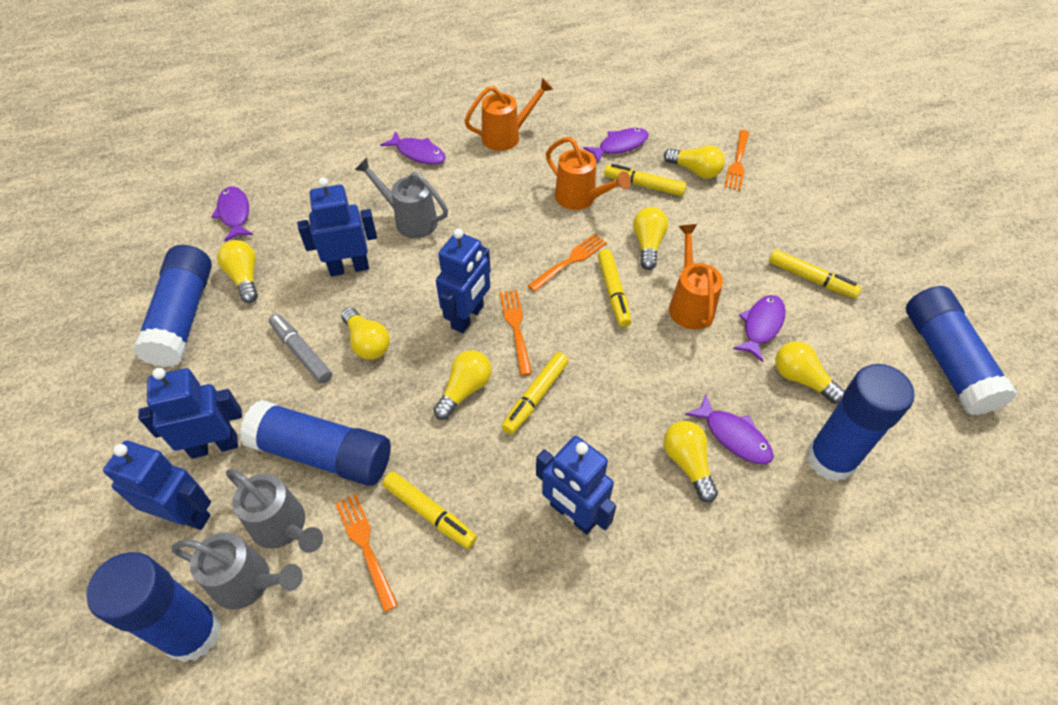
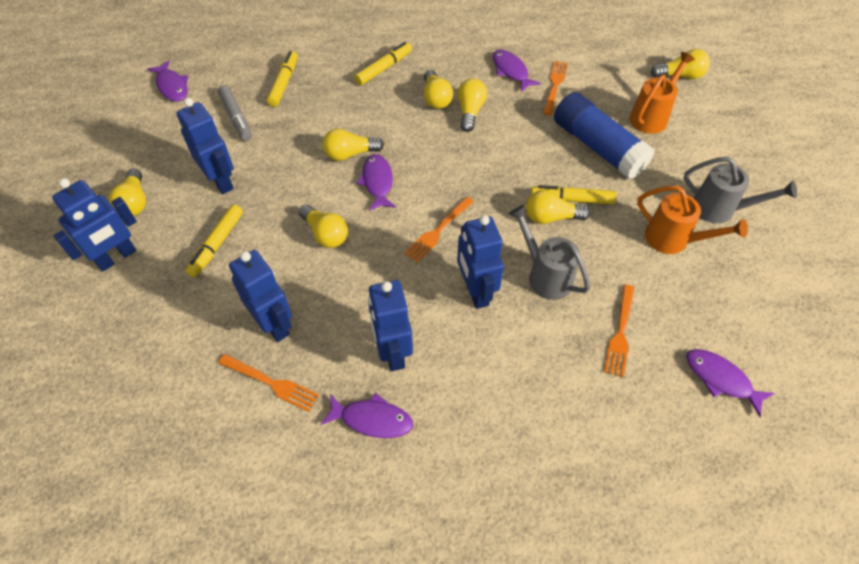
blue glue stick: [86,552,222,662] [133,245,212,367] [240,400,391,486] [806,364,914,482] [906,286,1017,415] = 5 -> [554,92,655,179] = 1
grey watering can: [172,533,303,610] [226,469,323,553] [355,158,448,238] = 3 -> [508,205,590,300] [684,156,797,223] = 2
orange watering can: [464,78,553,151] [546,137,631,210] [669,224,723,329] = 3 -> [630,52,695,134] [637,186,748,254] = 2
yellow marker: [382,472,477,549] [502,352,569,434] [598,249,631,327] [604,164,687,196] [769,249,862,298] = 5 -> [186,204,243,277] [267,51,298,107] [354,42,412,85] [531,185,617,204] = 4

